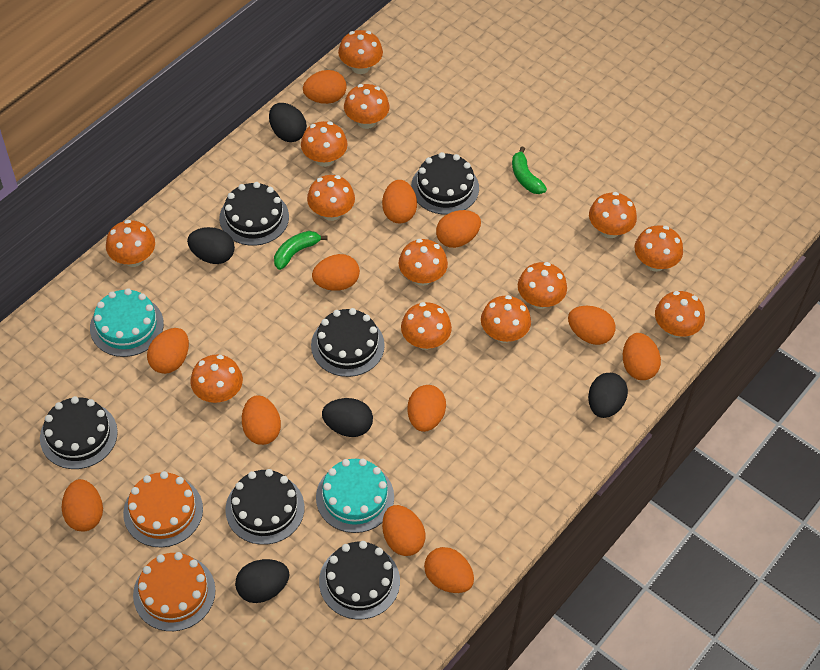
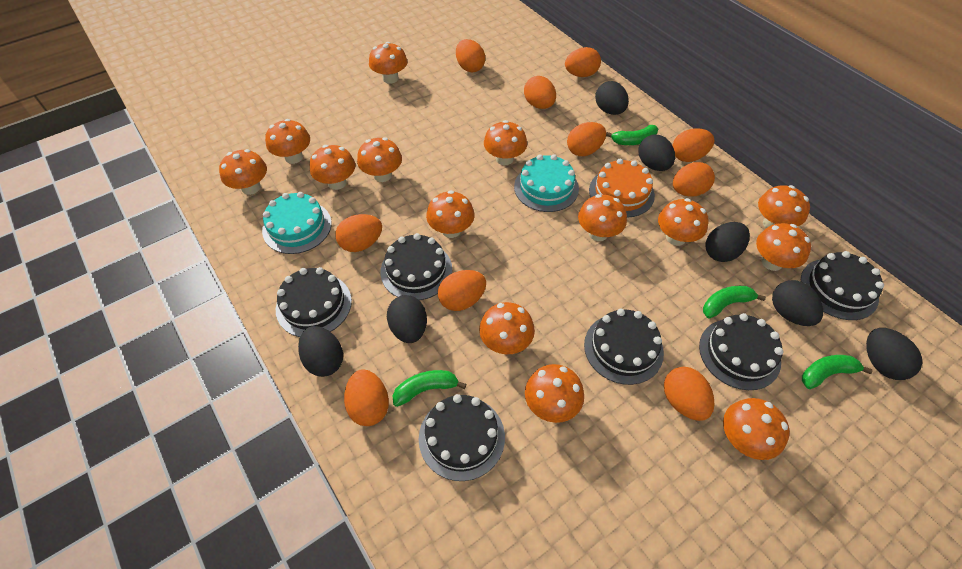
black egg: [187,227,235,264] [235,559,290,603] [269,103,307,142] [322,398,373,437] [588,373,628,418] = 5 -> [298,326,343,377] [387,295,427,343] [595,81,629,115] [638,134,675,171] [705,222,750,262] [772,280,823,326] [866,328,922,380] = 7
green banana: [274,231,328,270] [512,147,547,194] = 2 -> [393,370,466,407] [606,125,658,145] [703,286,766,319] [802,355,873,389] = 4
orange cake: [123,471,203,547] [133,552,216,631] = 2 -> [589,159,655,218] = 1
orange egg: [62,479,103,532] [147,328,189,374] [242,395,281,445] [303,70,347,104] [312,254,360,291] [382,180,417,223] [382,505,425,556] [408,385,446,432] [424,547,474,593] [436,210,481,248] [568,306,615,345] [623,333,661,380] = 12 -> [335,214,382,252] [344,369,389,426] [438,270,486,311] [456,39,485,72] [524,76,556,109] [565,47,601,77] [567,122,606,156] [664,367,714,421] [672,128,714,162] [673,162,715,197] = 10
orange mushroom: [106,220,155,267] [191,355,243,403] [301,121,347,167] [307,175,355,221] [338,30,383,74] [344,84,389,129] [399,239,448,286] [401,302,452,350] [481,295,531,343] [518,262,567,309] [589,192,637,238] [635,225,683,272] [655,291,705,338] = 13 -> [219,149,267,195] [265,119,310,164] [310,145,355,190] [357,137,402,182] [369,42,407,84] [426,190,474,238] [479,302,535,354] [484,120,527,165] [525,364,584,423] [578,194,627,241] [658,198,708,246] [723,398,790,460] [756,223,811,271] [758,185,810,228] = 14

